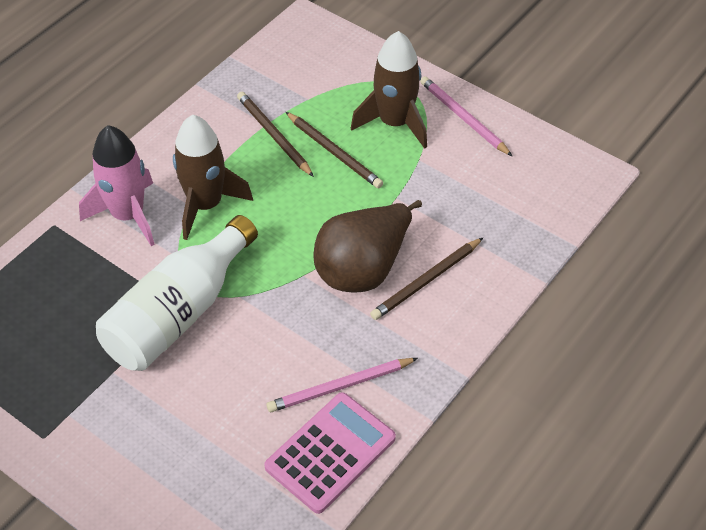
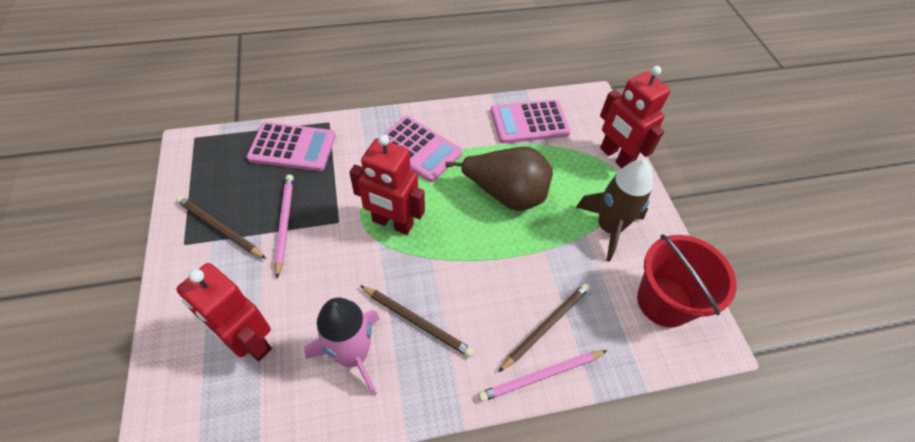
brown rocket: [173,115,253,240] [351,31,427,149] = 2 -> [576,160,653,262] = 1
pink calculator: [264,392,396,514] = 1 -> [246,122,336,171] [384,116,462,182] [491,100,571,143] = 3
red bucket: none = 0 -> [637,234,737,327] = 1
red robot: none = 0 -> [176,263,272,361] [349,134,425,235] [600,66,670,168] = 3
white bottle: [96,215,258,371] = 1 -> none = 0

